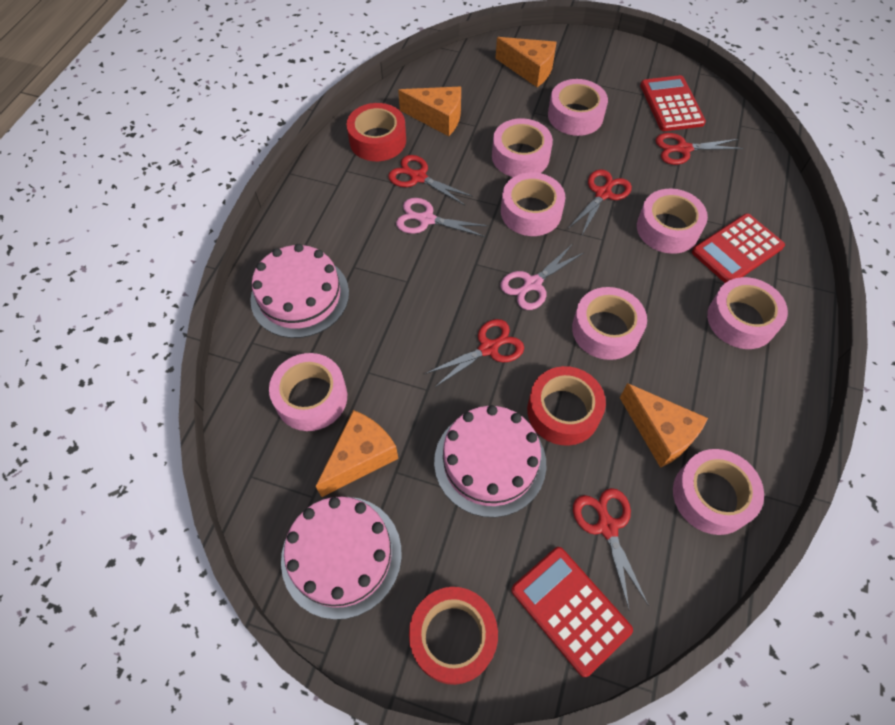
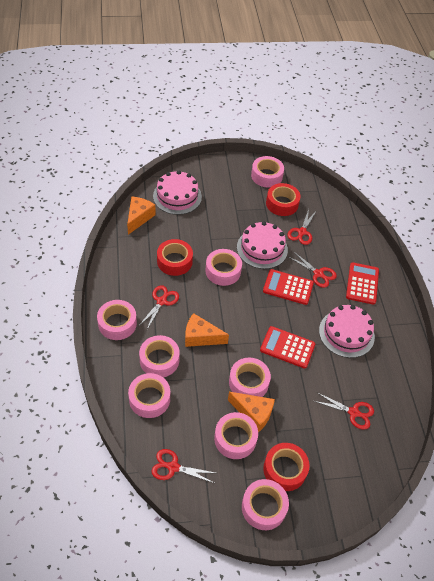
orange cheese: [316,410,398,497] [398,87,461,136] [495,37,557,87] [620,383,708,468] = 4 -> [127,196,156,235] [185,313,229,347] [228,392,275,433] = 3
pink scissors: [396,198,489,237] [500,245,583,310] = 2 -> none = 0

